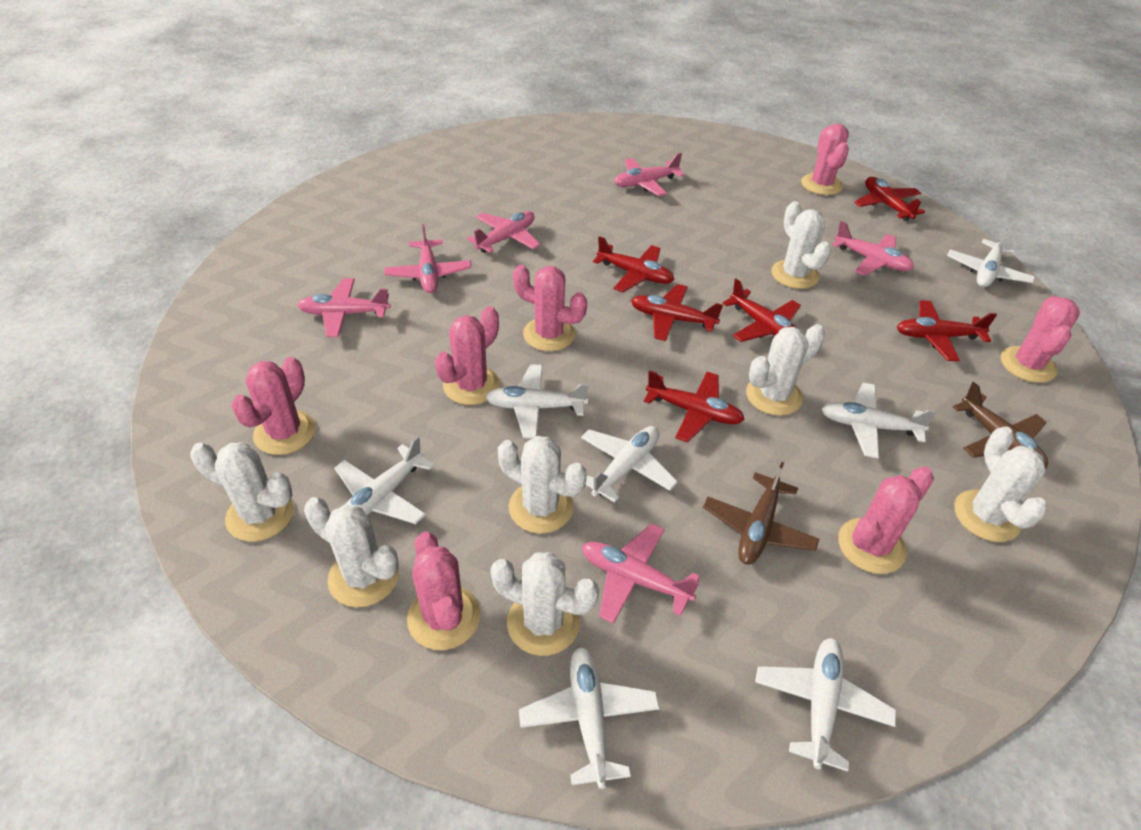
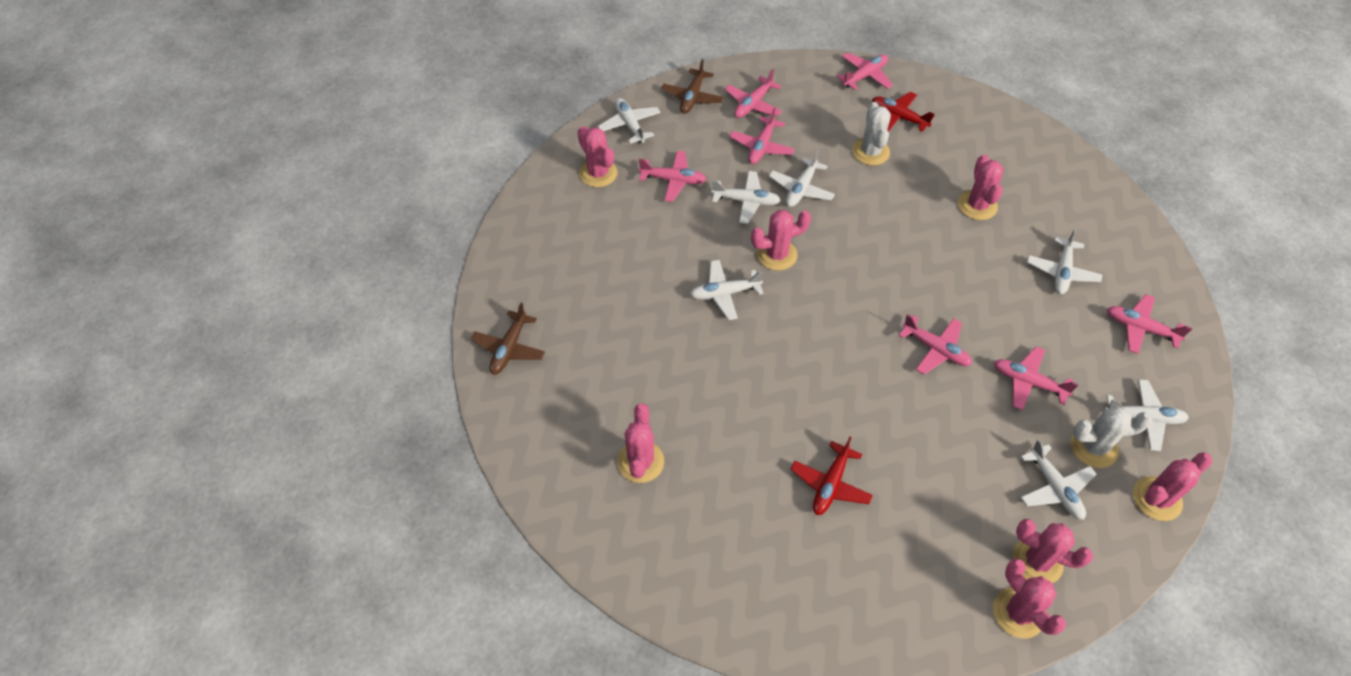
pink plane: [297,278,391,337] [384,224,472,293] [467,211,540,253] [582,524,700,624] [614,153,684,196] [832,221,914,276] = 6 -> [639,151,707,202] [725,69,782,118] [729,107,795,164] [837,52,893,90] [898,314,972,375] [994,346,1078,410] [1107,294,1192,354] = 7
red plane: [593,236,674,292] [631,284,723,341] [644,370,745,442] [723,279,801,342] [854,177,925,221] [897,300,997,361] = 6 -> [790,437,873,515] [872,92,934,132] = 2
white cactus: [191,442,294,542] [304,497,399,607] [490,552,599,656] [498,436,587,534] [746,324,825,416] [771,201,831,289] [954,426,1047,542] = 7 -> [852,102,891,166] [1071,406,1152,468] = 2

